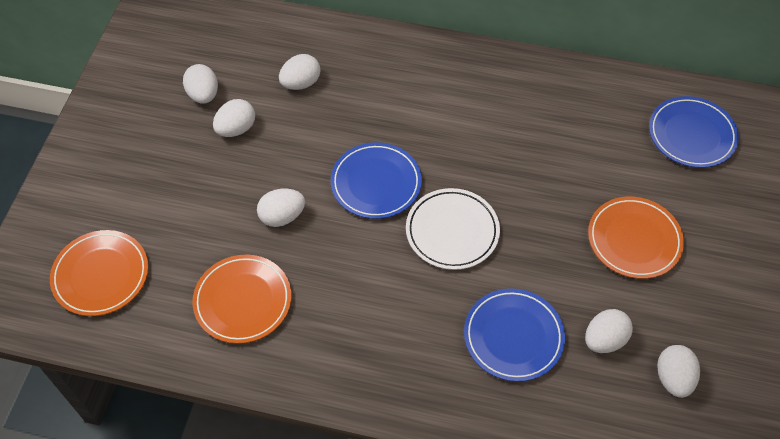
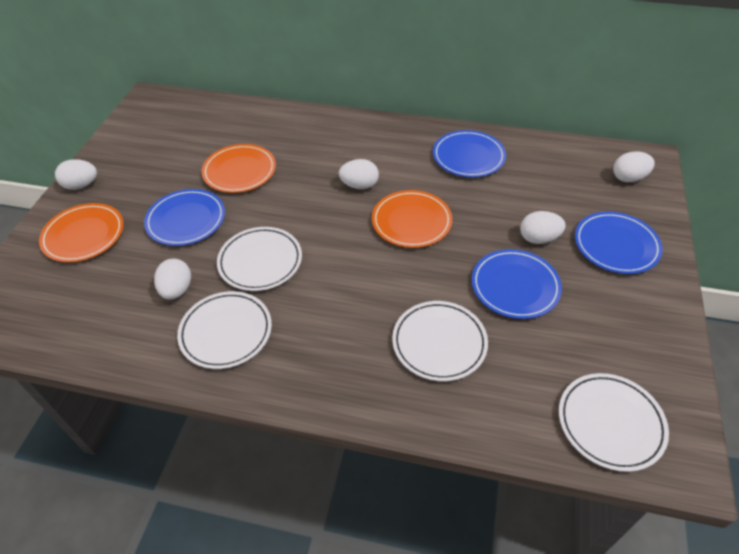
blue plate: [331,142,422,219] [464,288,565,382] [649,96,739,168] = 3 -> [144,189,225,246] [433,130,506,177] [472,249,562,319] [575,212,663,274] = 4
white egg: [183,64,218,104] [213,99,255,137] [257,189,305,227] [279,54,321,90] [585,309,633,353] [657,345,700,398] = 6 -> [55,159,97,190] [154,258,191,300] [339,159,379,189] [520,211,566,244] [613,151,655,182] = 5
white plate: [406,188,500,270] = 1 -> [177,291,272,369] [217,227,302,291] [392,301,488,381] [559,373,669,472] = 4

